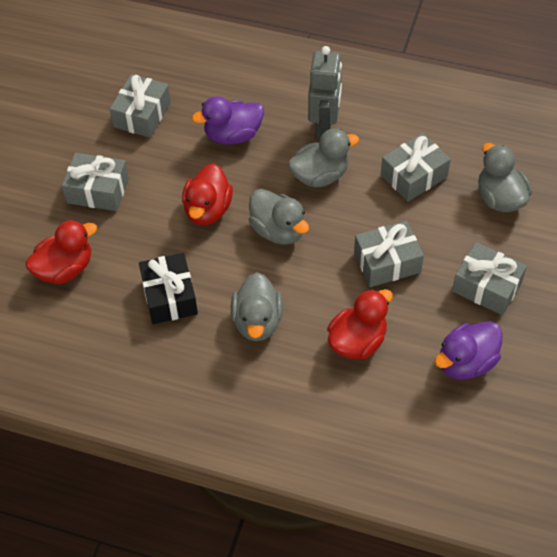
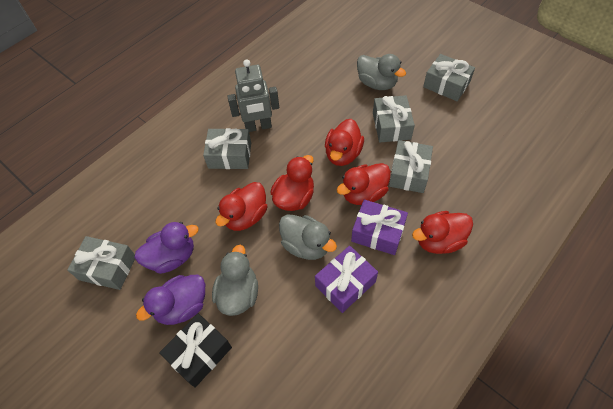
grey duck: [231,272,283,341] [249,189,309,245] [288,129,359,187] [478,143,532,212] = 4 -> [212,245,258,316] [279,214,337,260] [357,54,406,90] = 3
purple gift: none = 0 -> [315,246,378,313] [351,200,408,255] = 2
red duck: [25,220,97,284] [182,163,233,225] [327,289,393,359] = 3 -> [215,182,268,231] [270,155,314,211] [325,119,364,166] [337,163,391,205] [412,211,473,254] = 5

